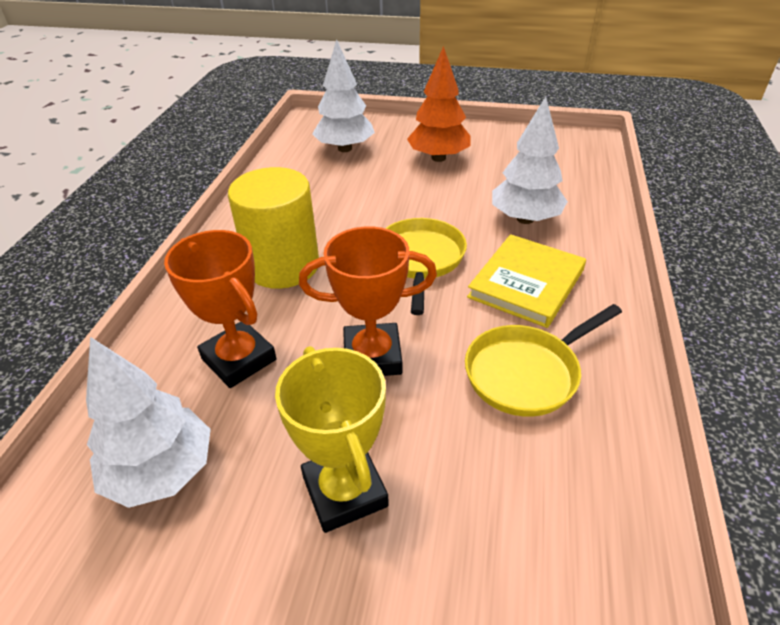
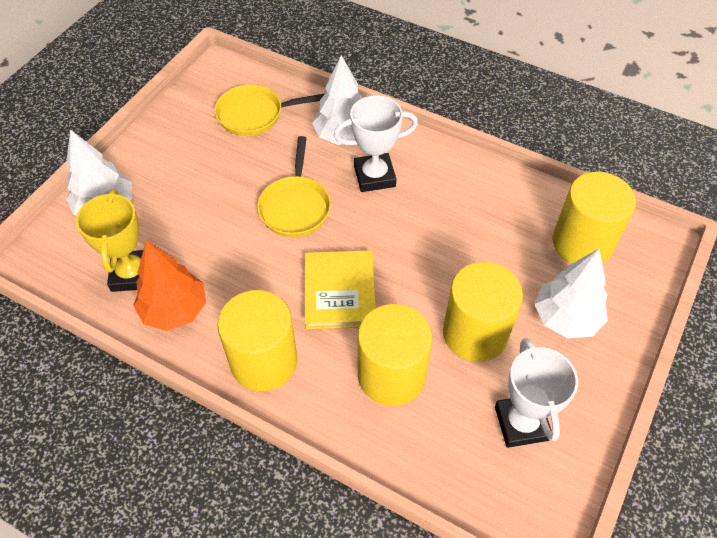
orange trophy: [164,230,276,388] [299,227,437,376] = 2 -> none = 0
white trophy: none = 0 -> [334,95,418,192] [495,338,578,448] = 2
yellow cylinder: [228,167,319,289] = 1 -> [217,290,297,391] [358,304,432,406] [443,262,523,362] [553,172,636,264] = 4

